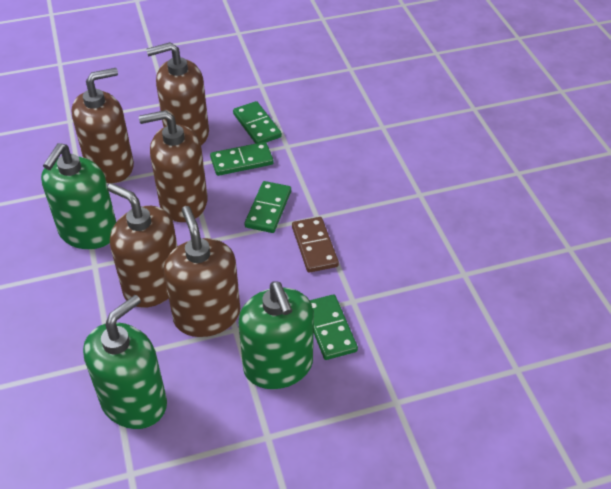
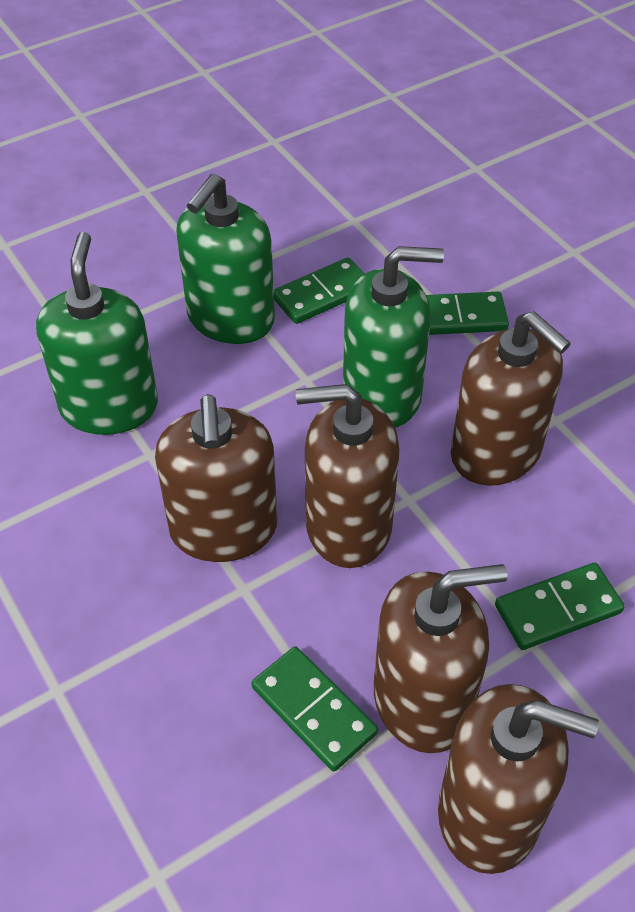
brown domino: [292,217,339,273] = 1 -> none = 0

